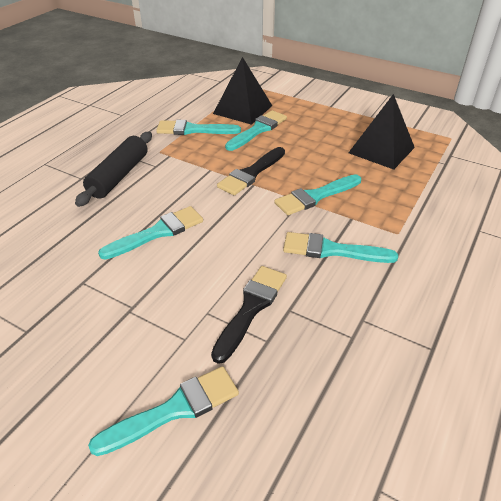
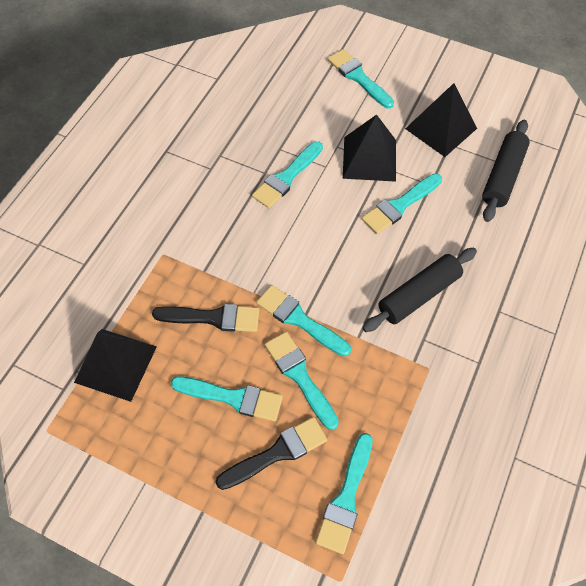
black pyramid: [213,57,272,125] [348,94,415,170] = 2 -> [74,329,157,402] [343,115,396,182] [405,83,477,157] = 3
black rolling pin: [75,132,152,207] = 1 -> [362,248,477,332] [482,120,530,222] = 2
turquoise brush: [88,366,239,456] [98,206,203,260] [156,120,241,135] [225,110,287,151] [274,174,361,215] [283,232,398,263] = 6 -> [171,376,283,421] [252,141,323,208] [256,285,351,356] [265,332,339,430] [316,433,373,554] [328,49,394,109] [362,173,442,234] = 7

